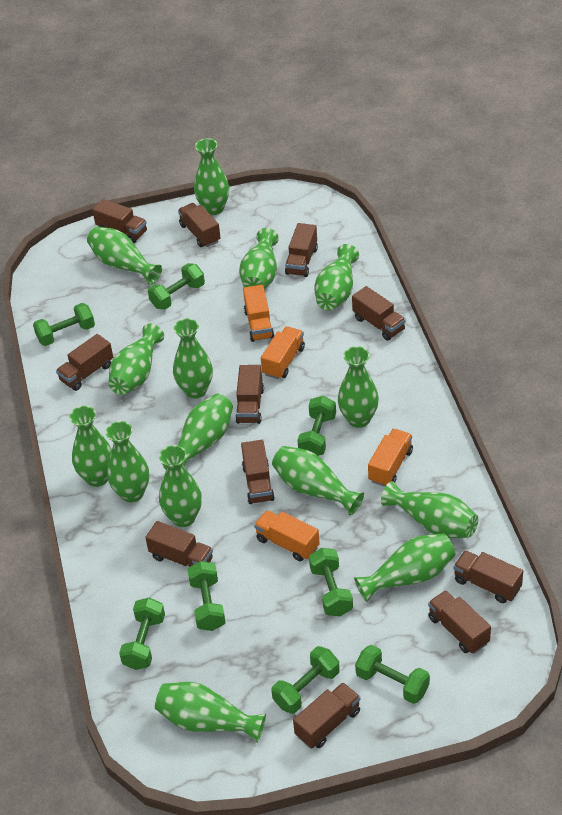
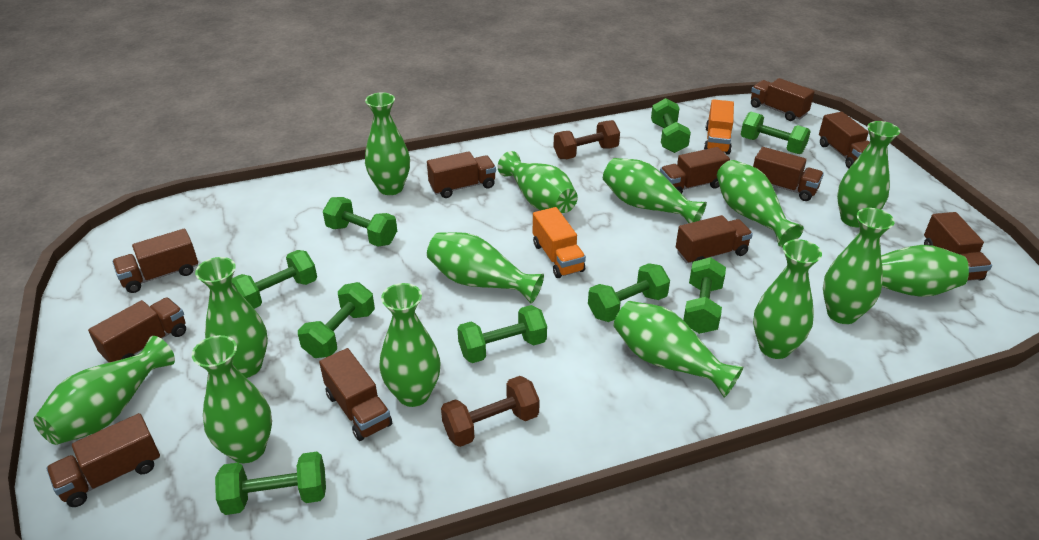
brown dumbbell: none = 0 -> [441,376,540,447] [553,120,620,159] = 2
green dumbbell: [33,303,95,346] [119,598,165,670] [148,263,205,310] [187,561,226,631] [271,646,340,714] [297,396,336,456] [309,548,353,616] [355,645,430,704] = 8 -> [215,452,326,515] [232,250,317,309] [298,282,375,358] [323,197,397,246] [457,305,547,363] [588,263,670,322] [651,98,691,153] [683,257,726,334] [741,112,811,154] = 9
green vase: [69,406,112,487] [87,226,162,285] [106,421,149,503] [108,324,164,395] [155,682,266,742] [159,445,202,527] [162,393,233,469] [173,318,213,399] [194,138,229,215] [239,228,279,289] [272,446,364,516] [314,244,359,310] [338,346,379,428] [354,533,456,602] [381,481,478,538] = 15 -> [34,336,175,445] [192,335,272,463] [195,257,268,378] [365,92,410,195] [379,283,441,407] [427,232,544,304] [498,151,578,213] [603,158,707,223] [613,301,743,398] [717,160,804,247] [753,239,822,359] [823,208,895,324] [837,121,900,228] [837,245,969,297] = 14
orange truck: [243,285,274,342] [254,510,320,561] [261,326,305,379] [368,429,413,487] = 4 -> [533,207,586,278] [704,99,734,155] = 2

